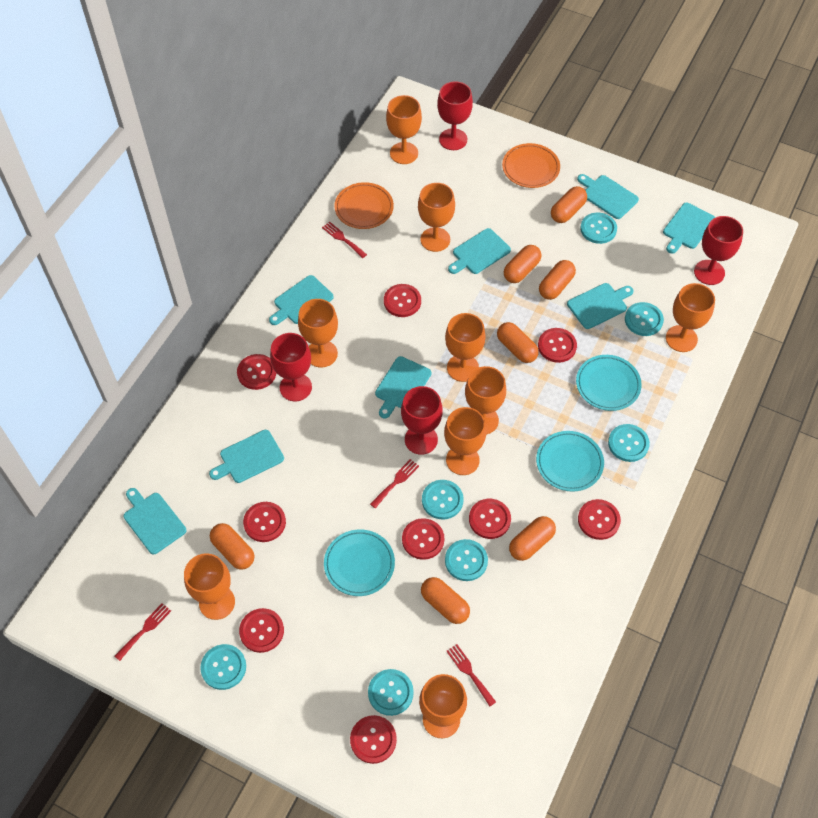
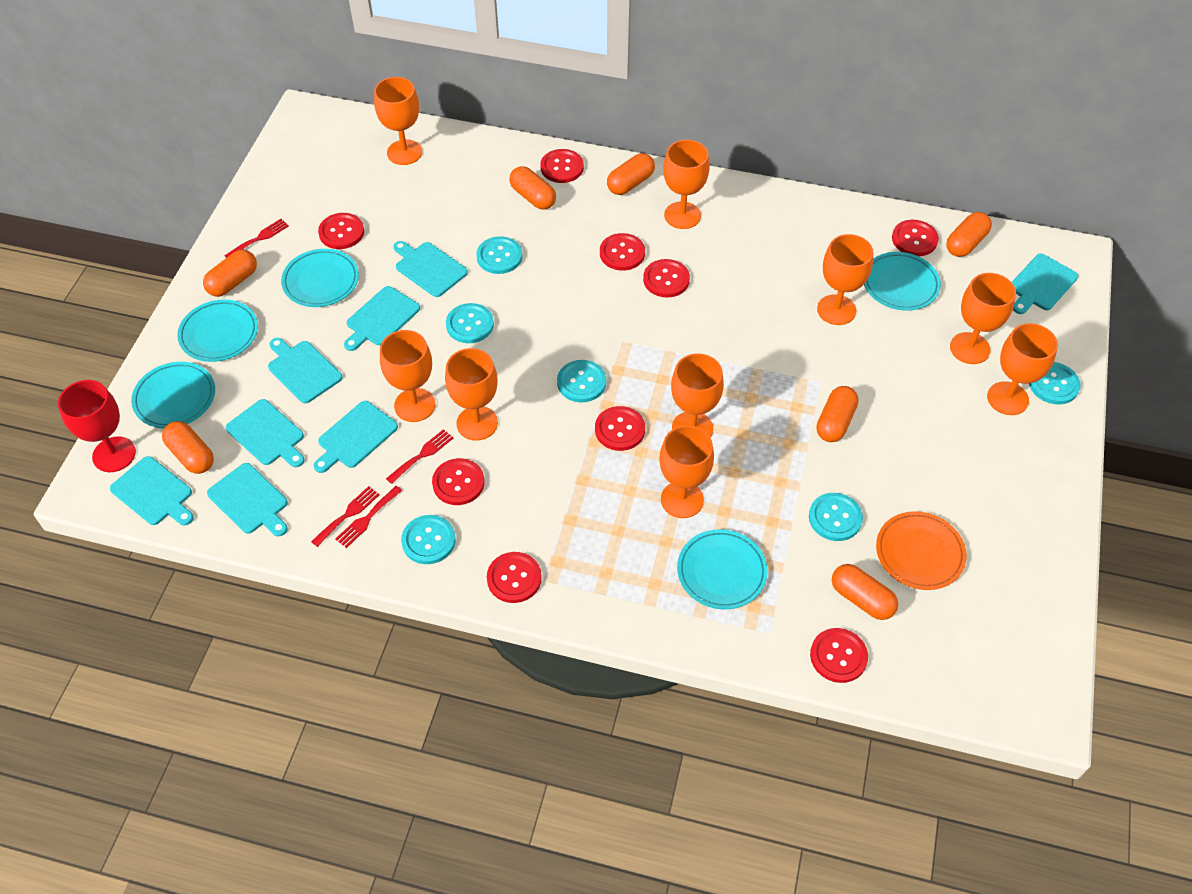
orange plate: [334,182,394,229] [502,143,560,188] = 2 -> [876,511,967,590] = 1
red goblet: [270,333,312,402] [401,386,443,455] [437,81,473,150] [694,216,743,285] = 4 -> [58,380,136,472] = 1
turquoise button: [200,644,246,690] [368,669,414,716] [422,480,464,519] [445,539,488,581] [580,213,617,244] [608,424,650,462] [625,302,664,336] = 7 -> [401,515,456,564] [446,303,494,343] [476,236,523,274] [557,360,606,402] [809,493,863,541] [1029,362,1081,405] = 6
turquoise plate: [324,529,395,596] [536,431,604,492] [576,355,642,411] = 3 -> [131,362,215,428] [177,300,258,362] [281,249,359,307] [677,529,768,609] [864,252,941,311] = 5

